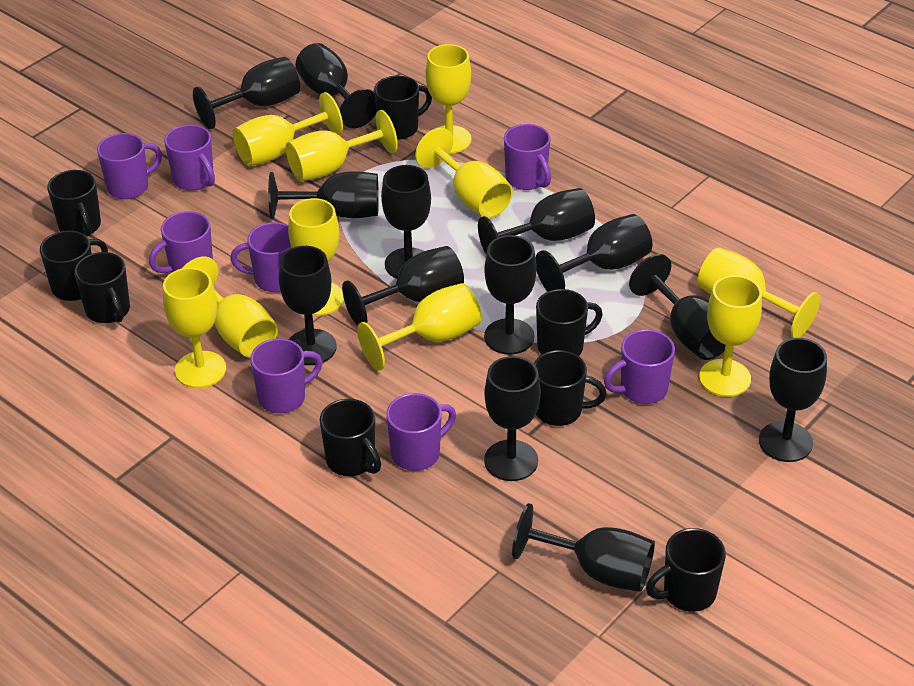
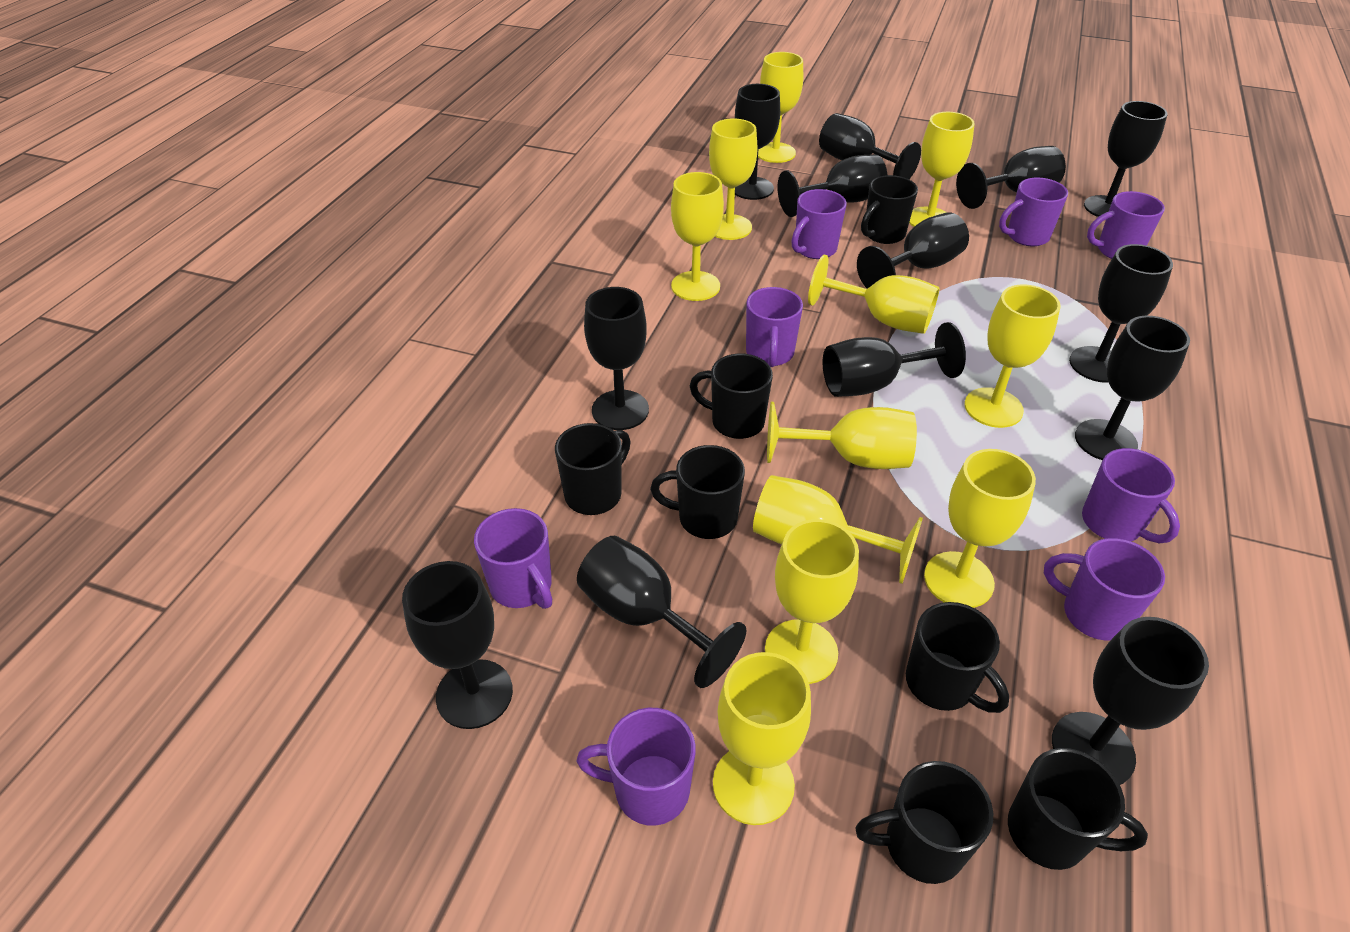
black mug: [40,230,108,301] [47,170,101,236] [74,252,130,323] [320,399,381,476] [374,76,432,140] [534,350,607,426] [536,289,603,356] [646,528,726,612] = 8 -> [555,423,631,515] [650,445,745,539] [690,354,773,439] [855,761,993,884] [861,175,918,244] [906,602,1009,713] [1008,748,1148,870] = 7
yellow goblet: [163,268,226,388] [182,256,278,357] [233,92,343,166] [286,110,398,182] [288,198,344,316] [357,283,481,370] [415,128,513,218] [426,44,471,154] [698,247,820,338] [699,275,762,397] = 10 -> [671,172,724,301] [709,118,758,240] [713,652,811,825] [753,475,923,584] [758,52,803,163] [765,519,859,684] [767,402,917,469] [808,255,940,334] [909,112,975,227] [924,449,1036,608] [965,285,1061,428] = 11

